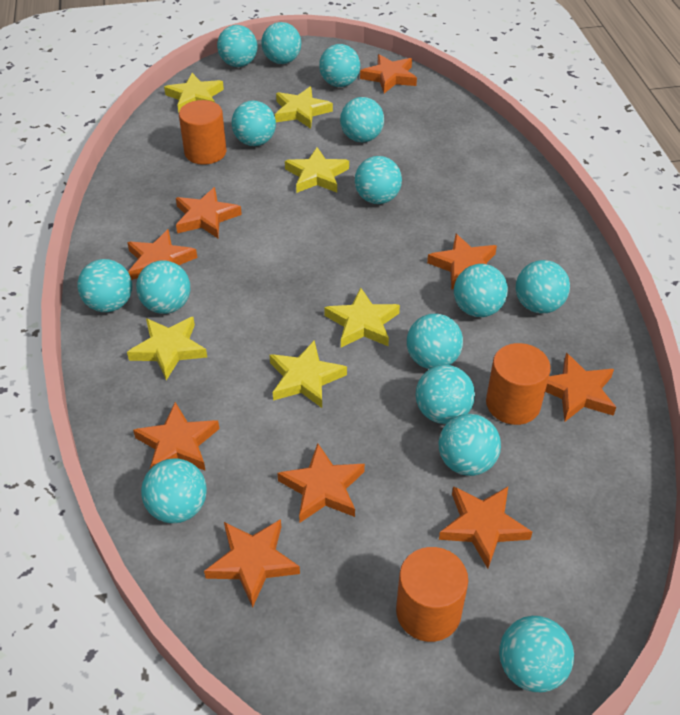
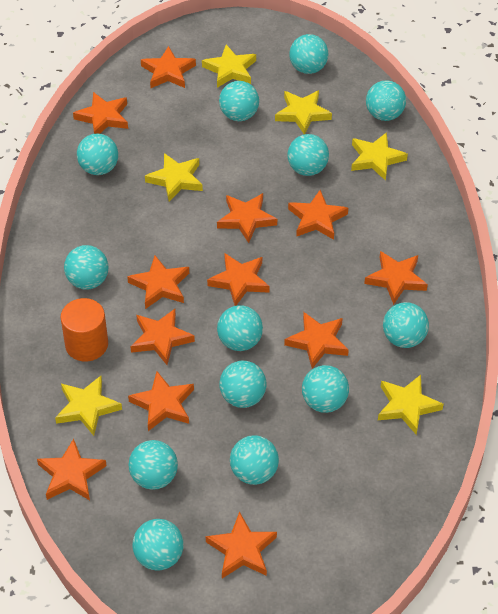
orange cylinder: [179,100,226,165] [396,547,468,642] [486,343,551,425] = 3 -> [60,298,108,361] = 1
orange star: [127,229,197,280] [133,402,219,471] [176,187,242,238] [204,519,300,607] [277,443,365,523] [360,54,417,93] [427,234,497,290] [439,486,532,569] [545,353,616,422] = 9 -> [37,439,107,500] [73,92,128,134] [127,255,189,309] [128,371,194,431] [130,309,195,365] [141,46,196,88] [206,512,277,578] [207,253,270,306] [217,193,277,243] [284,312,349,369] [288,190,348,240] [364,251,428,305] = 12
turquoise ball: [78,259,132,312] [136,260,190,314] [141,458,207,523] [217,25,258,67] [231,101,276,146] [261,22,301,64] [319,44,360,87] [340,97,384,142] [354,156,402,204] [407,314,463,369] [416,365,475,424] [439,414,501,476] [454,264,508,317] [499,616,574,692] [516,260,570,313] = 15 -> [64,245,109,290] [77,133,118,175] [129,440,178,490] [133,519,184,571] [217,305,263,351] [219,81,259,121] [219,361,266,408] [230,435,279,485] [287,134,329,176] [289,34,328,74] [302,365,349,413] [366,80,406,121] [383,302,429,348] = 13

